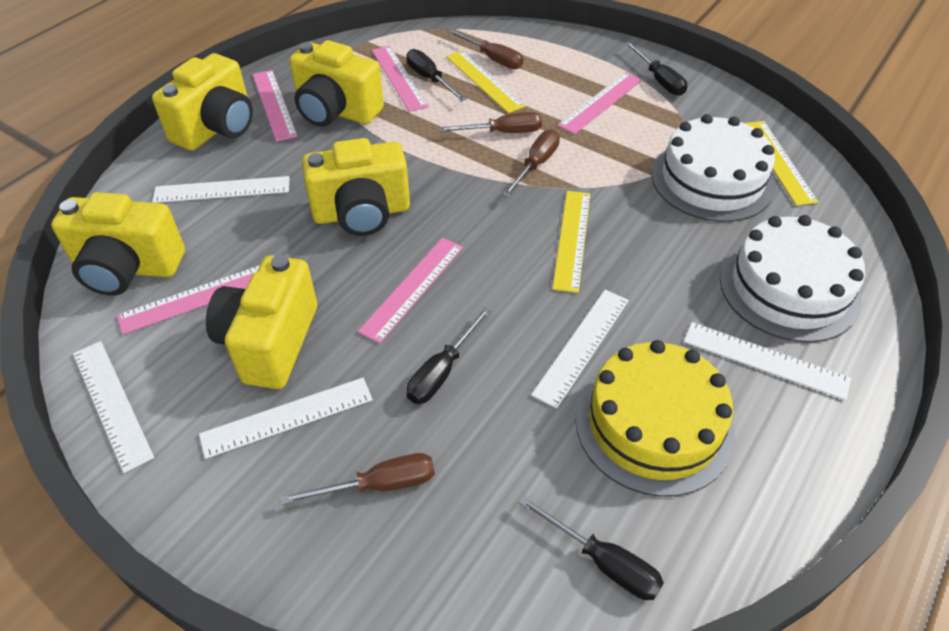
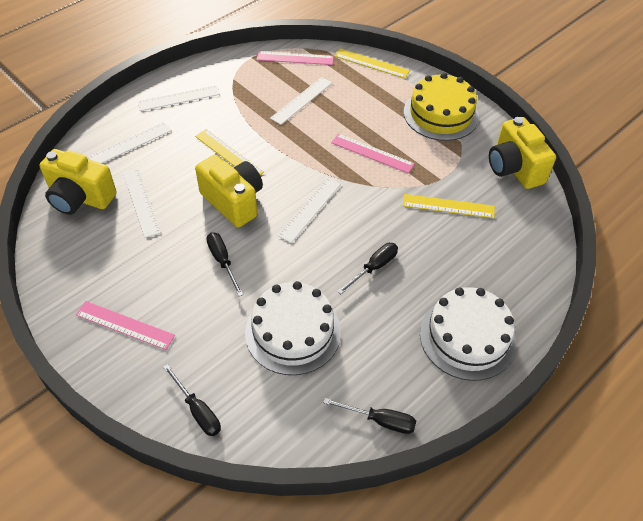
brown screwdriver: [281,453,435,505] [439,112,542,133] [447,29,524,69] [502,129,560,197] = 4 -> none = 0
pink ruler: [117,265,260,335] [252,70,298,142] [358,238,463,344] [372,46,429,112] [557,72,642,134] = 5 -> [76,301,175,350] [256,51,334,65] [331,134,415,174] = 3
yellow camera: [51,192,185,296] [152,53,253,151] [206,255,317,389] [289,40,384,127] [302,138,410,236] = 5 -> [40,149,117,215] [195,155,263,228] [489,117,556,189] = 3

